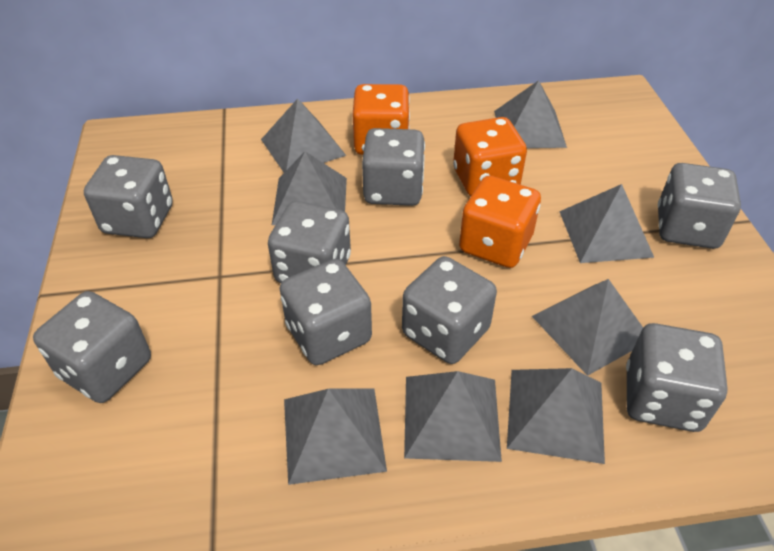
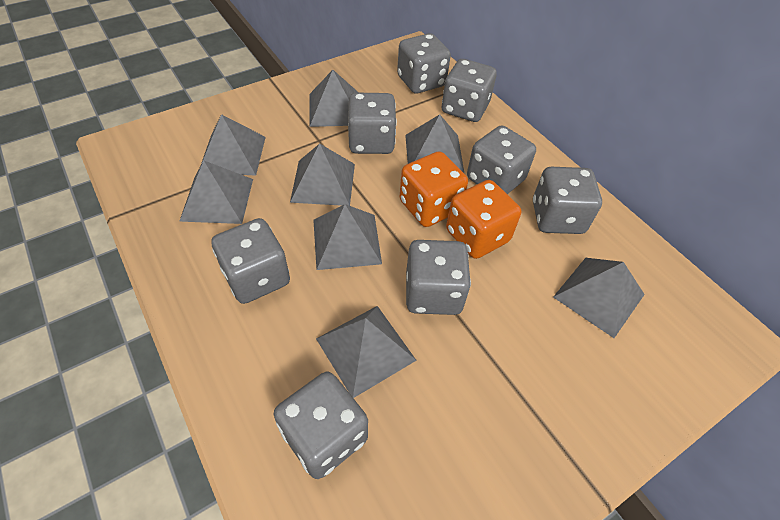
orange dice: [352,84,410,155] [453,117,527,196] [459,176,541,268] = 3 -> [399,151,468,227] [446,180,521,259] = 2

